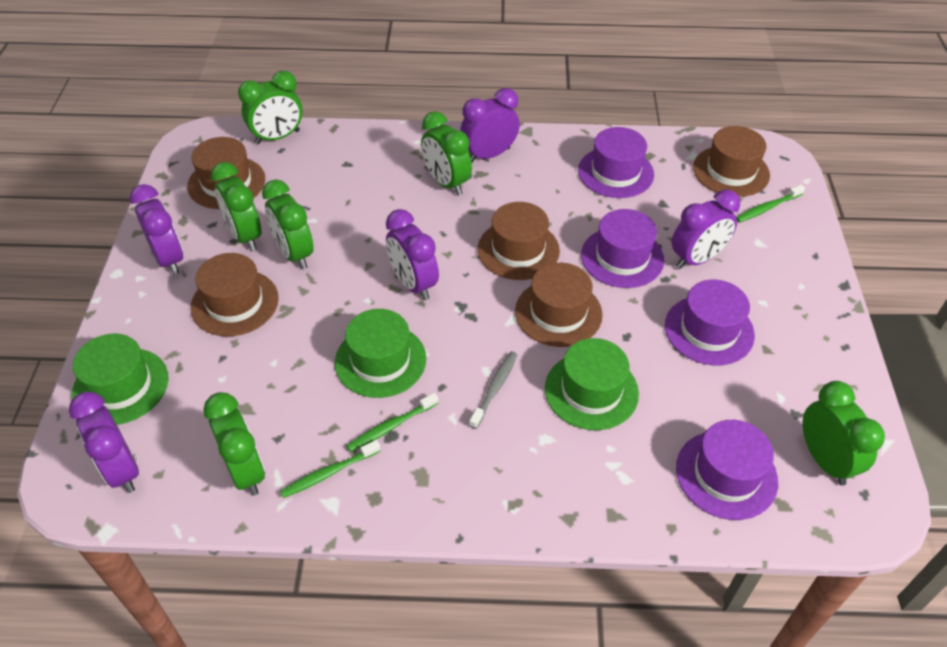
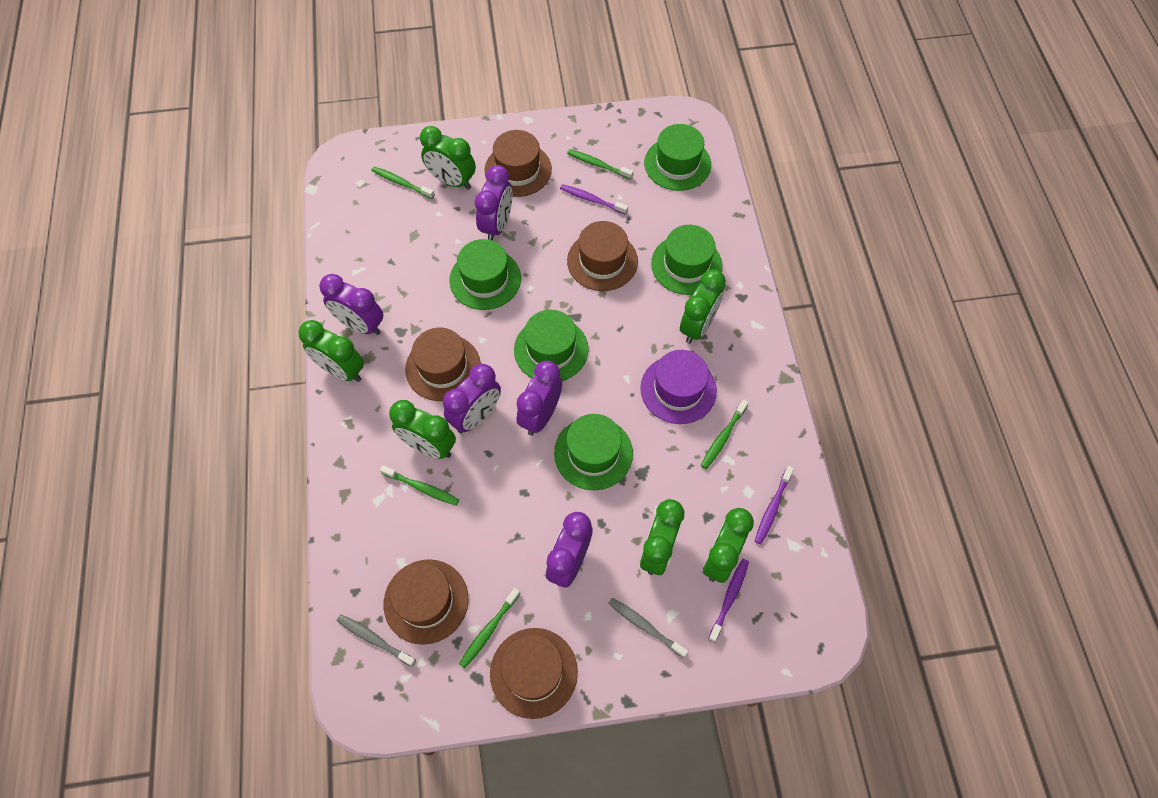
green hat: [72,333,169,425] [335,309,426,398] [545,338,639,430] = 3 -> [449,239,521,310] [514,310,589,381] [554,414,633,490] [644,124,711,191] [651,225,722,295] = 5
green toothbrush: [280,440,381,498] [347,393,438,452] [736,185,805,223] = 3 -> [371,167,435,199] [380,465,459,506] [459,588,520,669] [567,149,633,180] [701,399,749,469] = 5
grey toothbrush: [469,351,517,429] = 1 -> [337,614,416,667] [608,598,688,658] = 2
purple hat: [578,127,654,198] [581,209,664,288] [665,280,755,365] [676,420,778,520] = 4 -> [640,350,717,424] = 1
purple toothbrush: none = 0 -> [560,184,628,215] [708,559,749,643] [755,466,794,544] = 3

